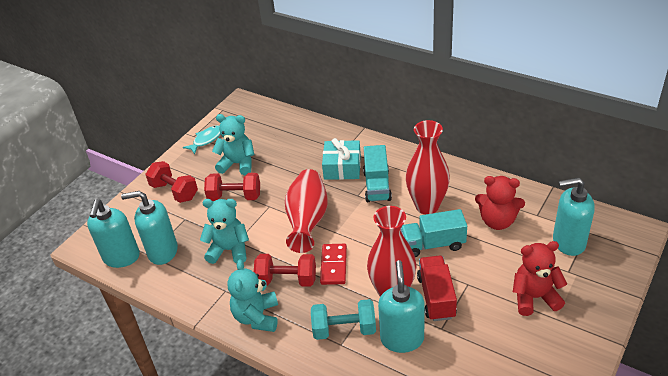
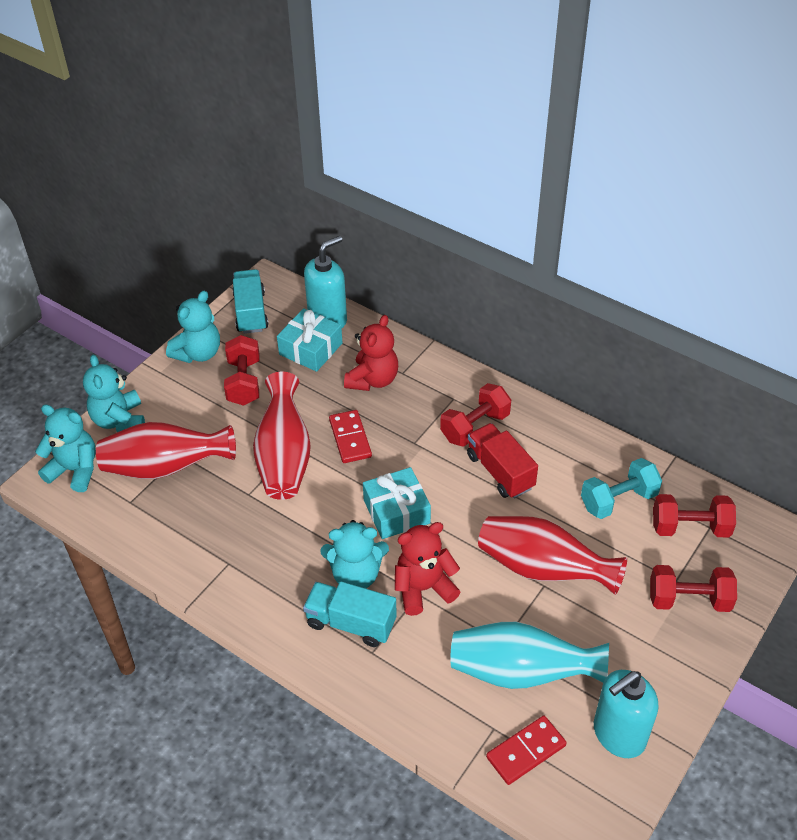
red domino: [320,244,347,285] = 1 -> [329,410,372,463] [486,715,567,785] = 2
red dumbbell: [146,161,198,203] [204,173,260,201] [254,254,316,287] = 3 -> [224,335,260,406] [440,383,511,447] [650,565,737,612] [653,494,736,537] = 4
turquoise fish: [183,125,221,154] = 1 -> none = 0
turquoise gift: [322,138,361,180] = 1 -> [277,308,343,372] [363,467,431,539] = 2
turquoise soap dispenser: [87,199,140,268] [121,191,178,265] [378,260,425,353] [553,177,595,256] = 4 -> [304,236,347,328] [594,670,658,758] = 2
turquoise teddy bear: [200,199,249,264] [212,114,255,175] [227,260,278,332] = 3 -> [35,404,96,492] [83,355,145,432] [166,291,220,363] [321,520,389,588] = 4
turquoise vase: none = 0 -> [450,622,609,689] = 1

